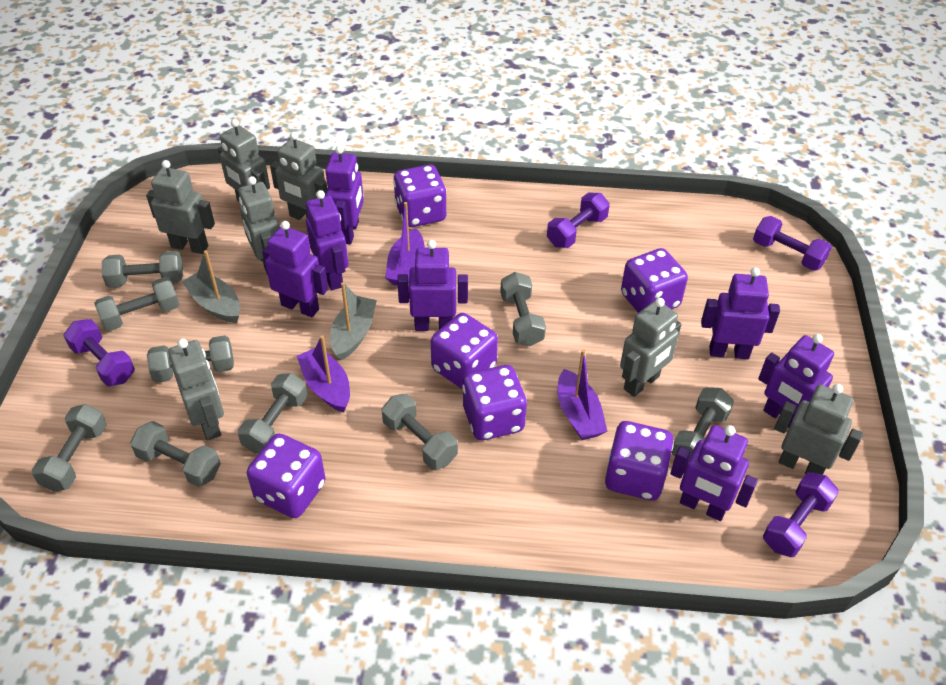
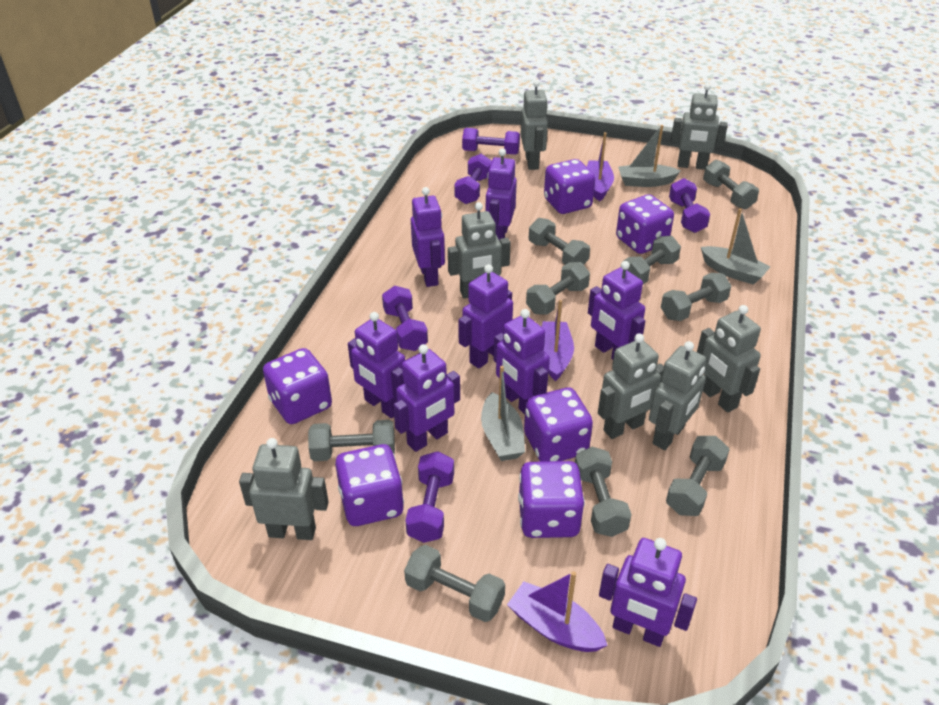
grey boat: [182,250,240,323] [330,282,377,361] = 2 -> [481,366,525,461] [618,125,680,187] [701,208,770,285] = 3
purple dumbbell: [63,319,135,386] [547,193,610,248] [753,216,832,271] [763,472,839,557] = 4 -> [382,286,428,351] [405,451,454,543] [454,154,492,204] [462,128,520,155] [669,178,710,233] = 5
purple robot: [262,221,328,318] [306,190,349,290] [325,146,364,244] [397,240,468,331] [670,425,758,521] [701,267,780,359] [758,334,834,427] = 7 -> [348,312,405,418] [393,344,460,452] [411,187,445,287] [458,264,513,368] [486,148,517,241] [494,309,550,414] [588,261,645,360] [599,538,697,647] = 8

